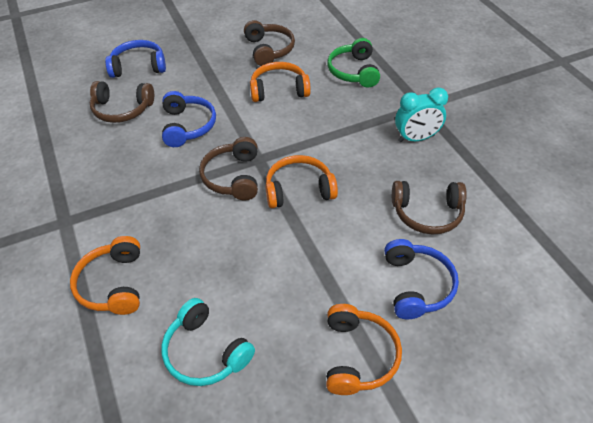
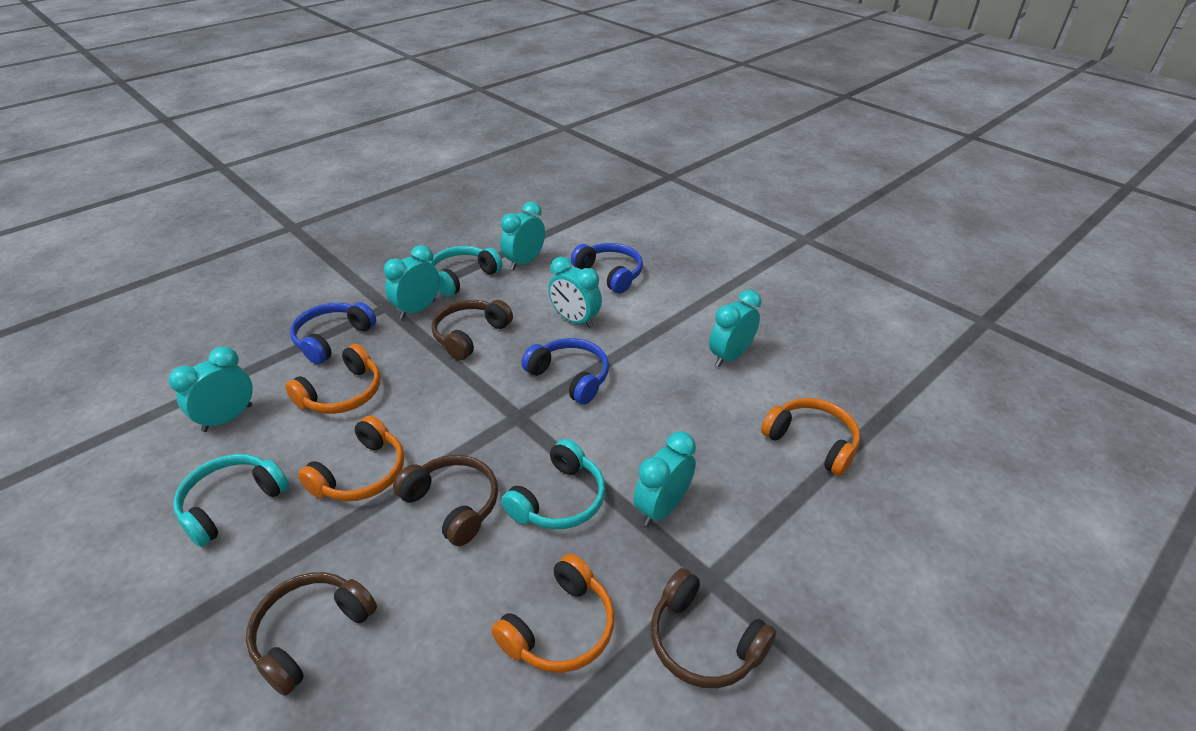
green headphones: [327,38,380,88] = 1 -> none = 0
turquoise clock: [395,87,448,142] = 1 -> [169,346,253,432] [384,245,440,319] [500,202,545,270] [548,257,602,328] [633,431,696,526] [709,290,761,367] = 6
turquoise headphones: [161,298,255,386] = 1 -> [173,454,289,547] [430,246,502,297] [501,439,605,529] = 3

